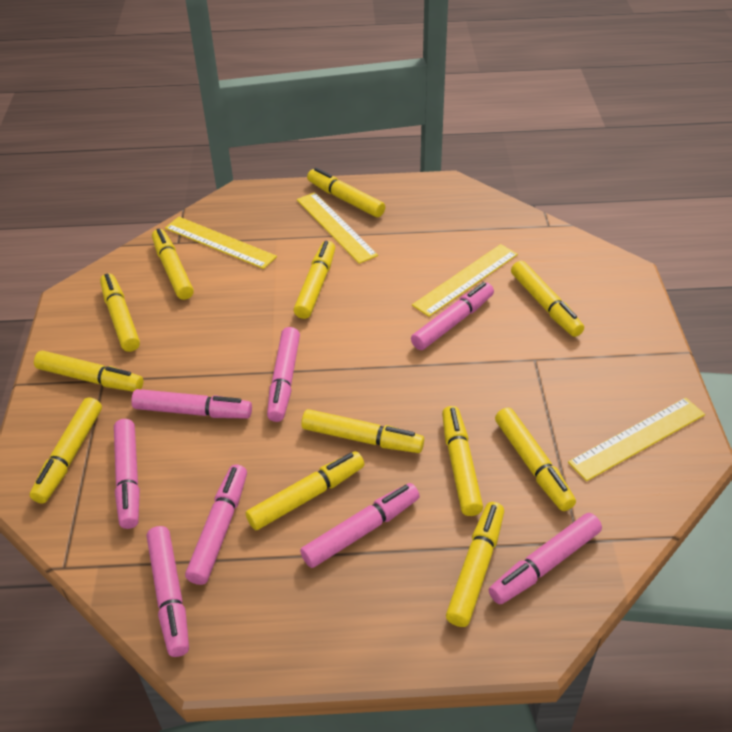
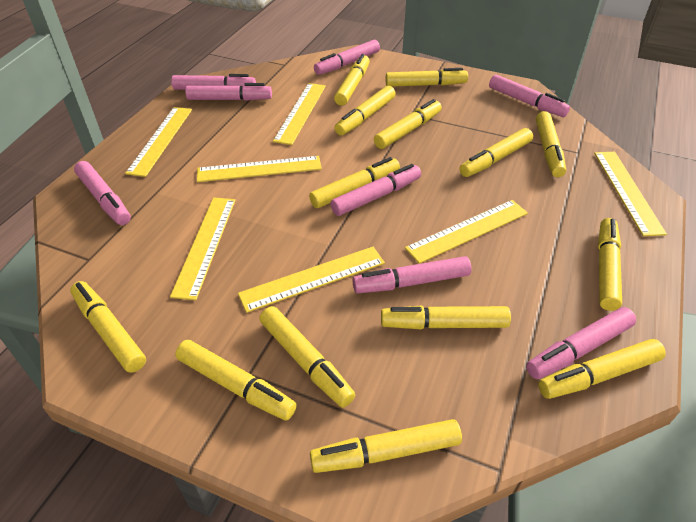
yellow marker: [30,397,102,504] [34,350,144,392] [100,273,140,352] [152,229,194,300] [246,451,364,530] [294,241,335,319] [301,409,424,453] [307,168,385,217] [442,406,483,516] [446,502,504,627] [495,407,576,511] [511,261,584,337] = 12 -> [70,281,146,373] [175,340,297,421] [259,306,355,408] [309,157,400,208] [310,419,462,473] [334,54,370,106] [334,86,396,136] [374,99,442,149] [381,306,511,329] [386,68,468,87] [459,128,533,177] [536,111,566,177] [538,339,666,399] [598,218,622,311] = 14
yellow ruler: [165,217,277,269] [297,192,378,264] [412,244,518,317] [568,398,705,481] = 4 -> [125,107,192,177] [170,197,236,300] [197,156,322,182] [238,247,385,313] [273,83,326,145] [405,200,528,264] [594,152,667,236] = 7

